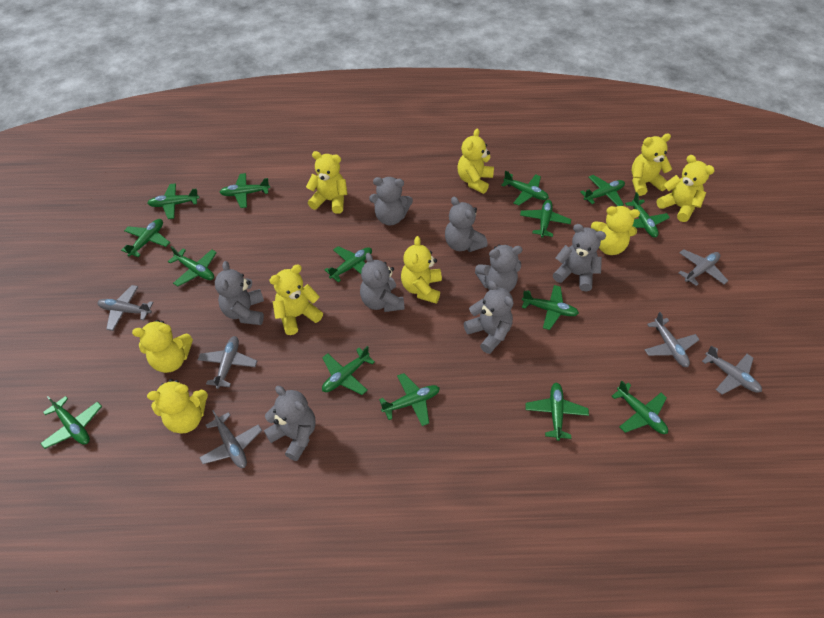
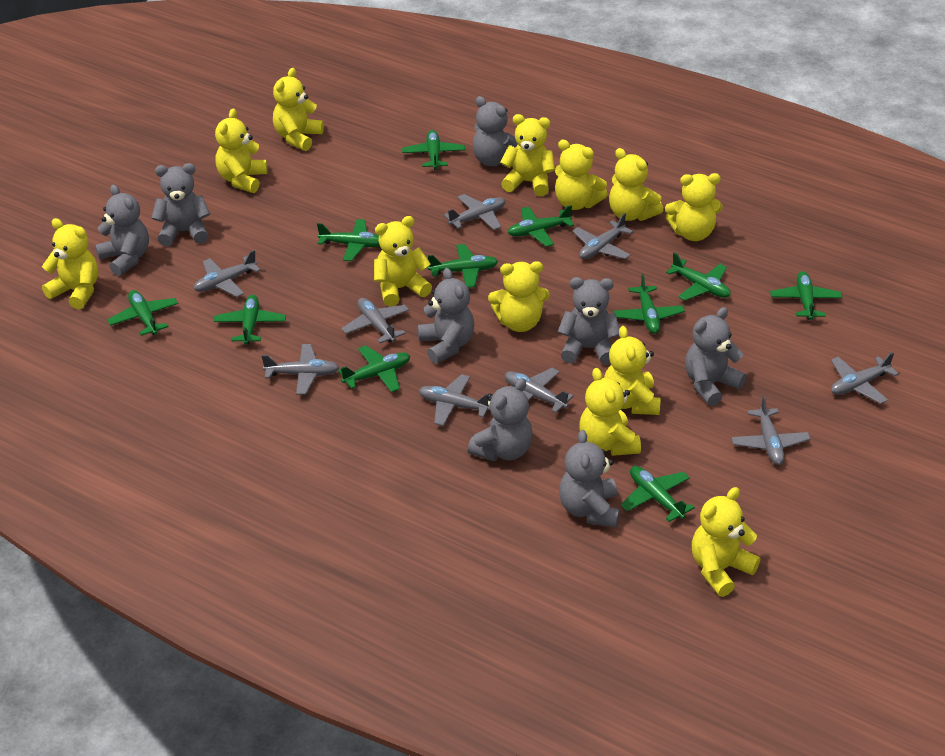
green plane: [40,396,102,449] [121,219,170,257] [147,183,199,219] [168,246,217,286] [219,173,270,208] [322,346,375,395] [325,246,372,282] [379,373,440,426] [501,171,549,206] [520,200,571,238] [522,285,579,330] [526,383,589,441] [580,175,625,206] [612,381,668,434] [625,192,670,237] = 15 -> [107,290,178,336] [214,294,286,345] [317,219,380,261] [338,346,410,392] [402,130,465,170] [428,244,498,288] [508,205,574,247] [613,274,685,334] [621,466,695,522] [666,253,731,301] [770,271,842,320] = 11
grey plane: [97,285,154,331] [198,336,257,389] [199,410,262,468] [645,312,700,367] [679,249,728,286] [702,345,762,395] = 6 -> [194,250,261,297] [261,344,339,395] [342,298,409,343] [419,374,490,426] [444,194,505,230] [505,368,574,413] [572,213,633,259] [731,396,810,465] [831,352,899,404] = 9
yellow teddy bear: [132,320,193,373] [147,379,208,434] [269,265,323,335] [306,151,347,214] [401,236,442,303] [457,128,494,194] [591,206,640,255] [632,134,672,196] [657,155,715,222] = 9 -> [42,218,98,309] [215,109,267,193] [273,68,324,151] [374,216,432,306] [488,261,550,332] [500,114,555,196] [555,140,608,210] [579,368,641,456] [604,326,660,415] [609,148,663,221] [665,173,723,241] [692,487,760,597] = 12

